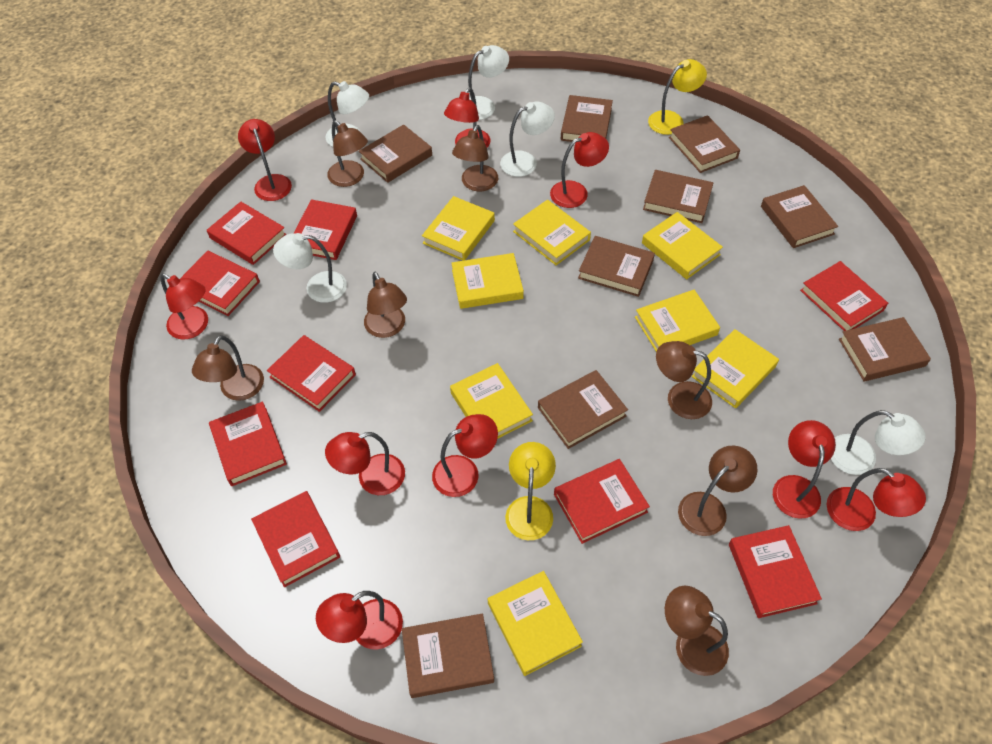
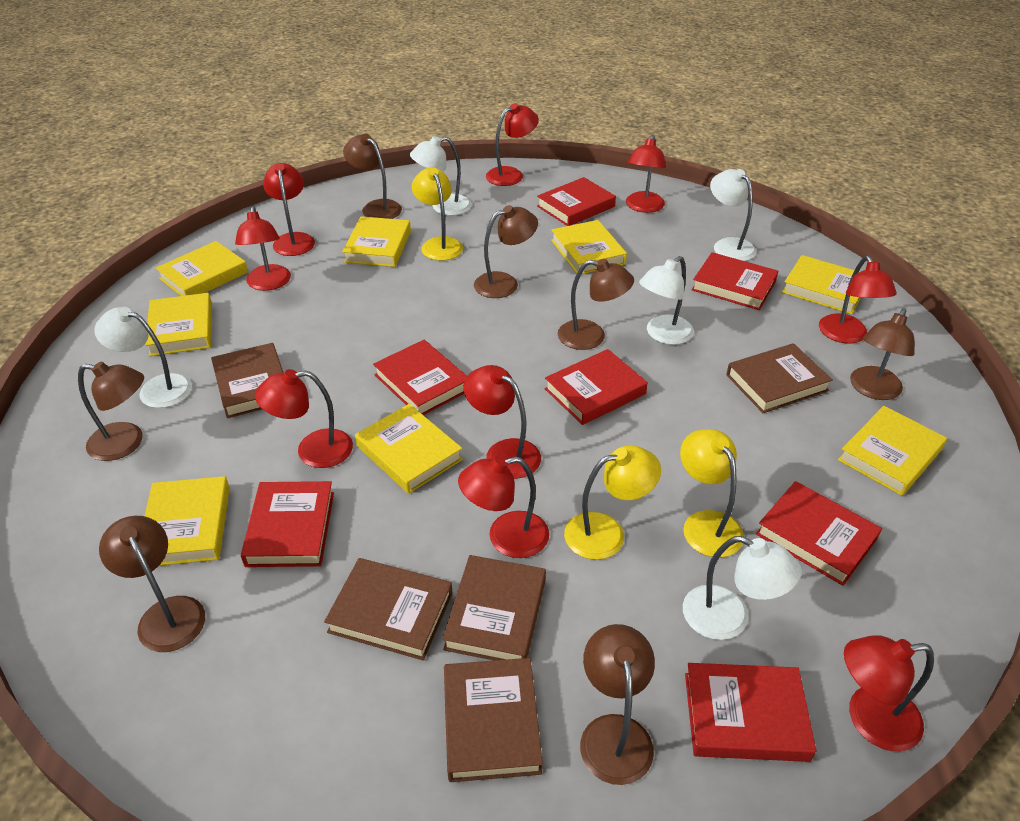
brown book: [359,124,432,183] [402,614,494,698] [538,370,628,449] [561,95,613,142] [578,236,655,297] [643,170,713,223] [669,115,740,173] [761,185,838,248] [839,317,931,381] = 9 -> [211,343,283,418] [324,558,453,660] [442,555,546,660] [444,658,543,782] [726,343,833,413] = 5
red book: [180,251,260,316] [207,202,287,265] [209,402,287,486] [251,491,340,587] [267,335,356,412] [294,199,357,260] [554,459,650,544] [729,525,822,618] [800,261,888,331] = 9 -> [241,481,334,567] [373,340,467,415] [537,177,616,226] [545,349,648,425] [685,663,816,762] [692,252,778,310] [756,481,882,586] = 7
yellow lamp: [505,442,556,540] [648,59,707,135] = 2 -> [412,167,463,261] [564,445,661,560] [680,429,744,558] = 3

